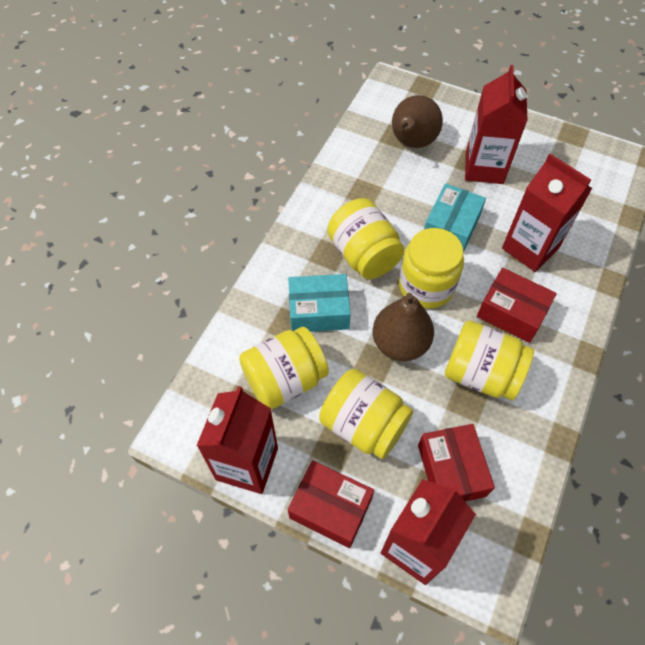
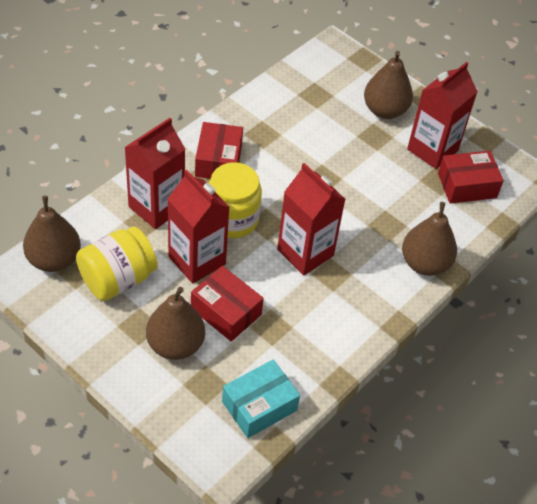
brown pear: [372,293,434,361] [392,95,443,148] = 2 -> [23,196,81,272] [146,287,205,360] [364,51,413,119] [402,202,457,276] = 4
turquoise box: [288,274,351,332] [424,184,486,253] = 2 -> [222,359,300,438] = 1
yellow jar: [239,327,329,410] [319,369,413,459] [327,198,404,279] [399,228,464,309] [445,321,534,400] = 5 -> [76,227,158,301] [209,162,262,238] = 2

